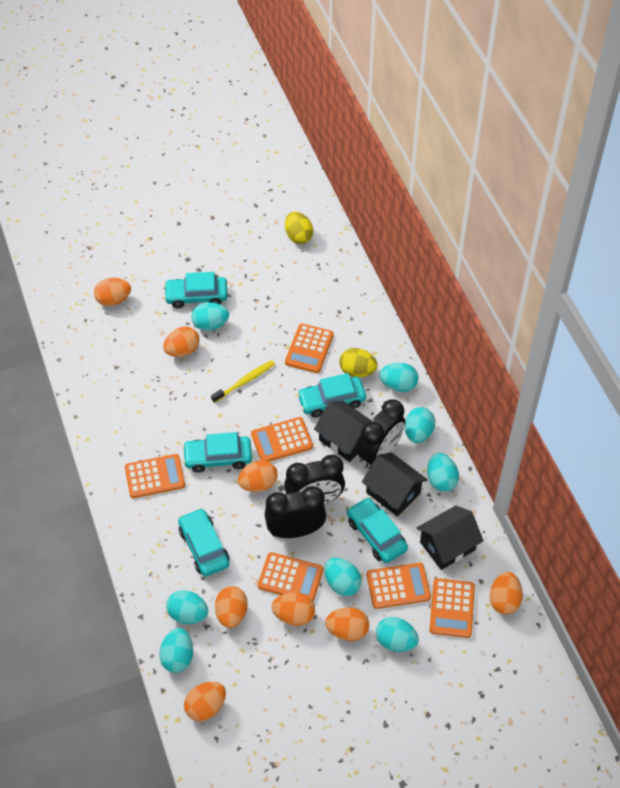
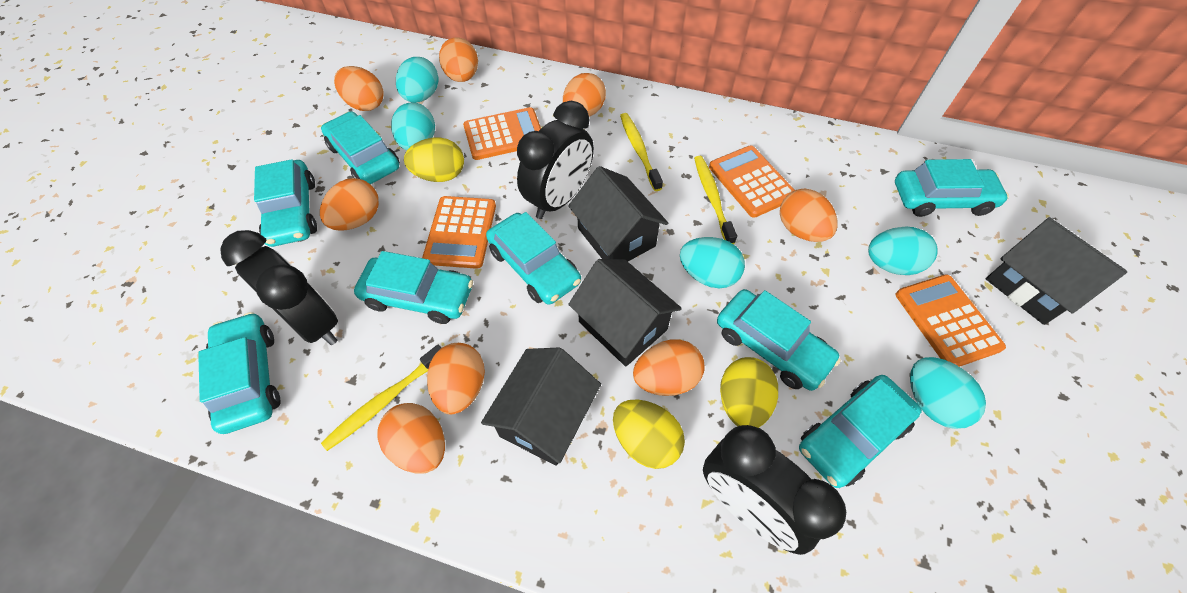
black house: [314,401,372,462] [362,453,428,517] [417,505,484,570] = 3 -> [481,348,601,466] [568,166,668,261] [568,259,682,367] [986,217,1128,325] = 4
orange calculator: [125,454,185,498] [251,417,313,462] [258,552,323,601] [285,324,334,373] [367,563,431,609] [430,578,475,638] = 6 -> [422,196,496,269] [463,107,541,160] [709,146,795,218] [896,274,1006,367] = 4
turquoise car: [164,272,228,309] [178,508,230,577] [182,432,252,473] [297,373,366,418] [347,497,408,563] = 5 -> [198,312,280,434] [254,159,317,247] [321,111,400,184] [354,251,473,324] [486,212,581,305] [717,289,841,391] [799,375,922,488] [895,159,1009,217] = 8
turquoise egg: [159,628,193,673] [166,590,208,624] [191,302,229,331] [324,558,362,596] [376,617,419,652] [380,363,418,392] [405,407,435,443] [427,453,459,492] = 8 -> [391,102,435,151] [396,57,439,103] [680,237,745,288] [868,227,938,275] [910,357,986,429] = 5
yellow egg: [285,212,313,244] [339,348,378,377] = 2 -> [404,137,464,182] [613,400,685,469] [720,357,778,428] = 3
yellow toothbrush: [211,360,275,403] = 1 -> [321,345,441,451] [620,113,663,191] [694,156,737,244] = 3

